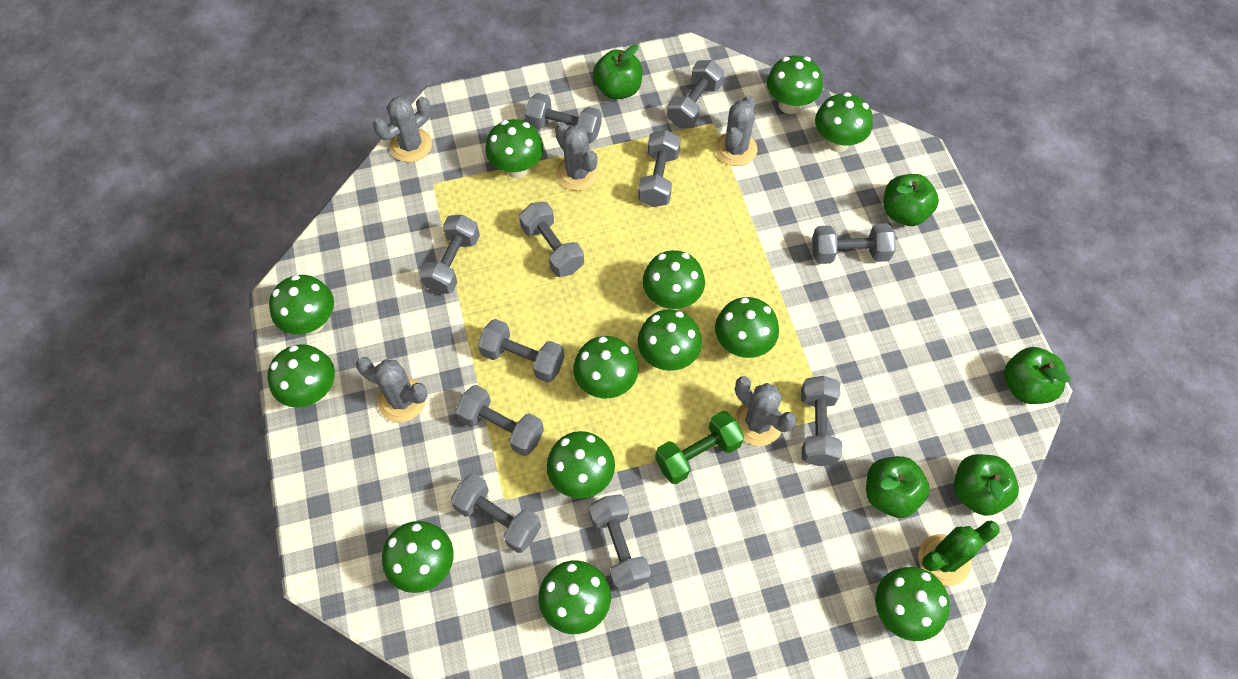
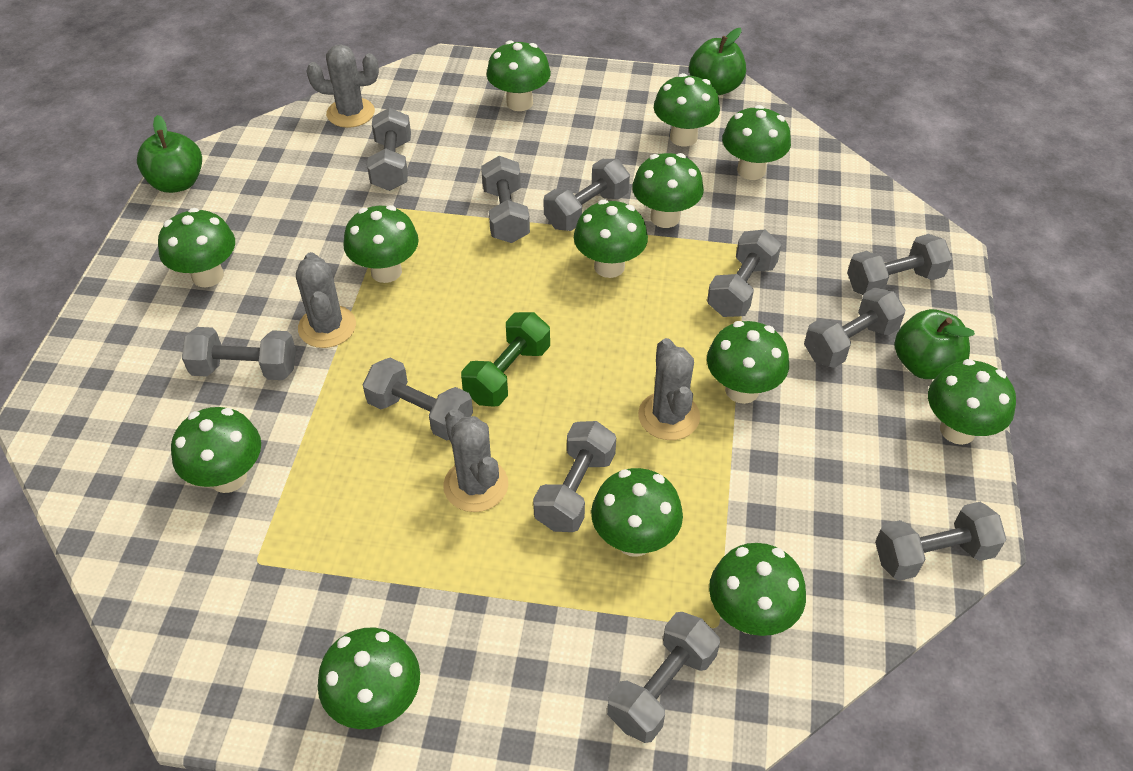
green apple: [593,44,643,100] [866,456,930,518] [884,174,939,226] [953,454,1019,516] [1004,347,1071,404] = 5 -> [137,115,202,193] [689,28,746,95] [895,309,975,379] = 3
green cactus: [918,521,1000,586] = 1 -> none = 0
grey cactus: [356,357,427,422] [373,96,432,162] [555,122,599,191] [715,95,758,166] [734,376,797,446] = 5 -> [296,252,356,348] [307,45,379,128] [443,409,508,512] [638,338,700,440] = 4

